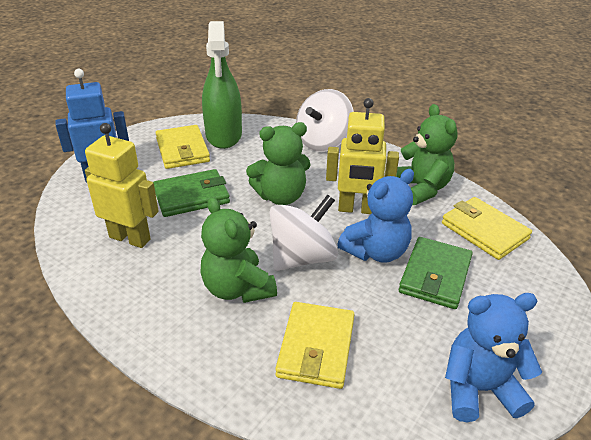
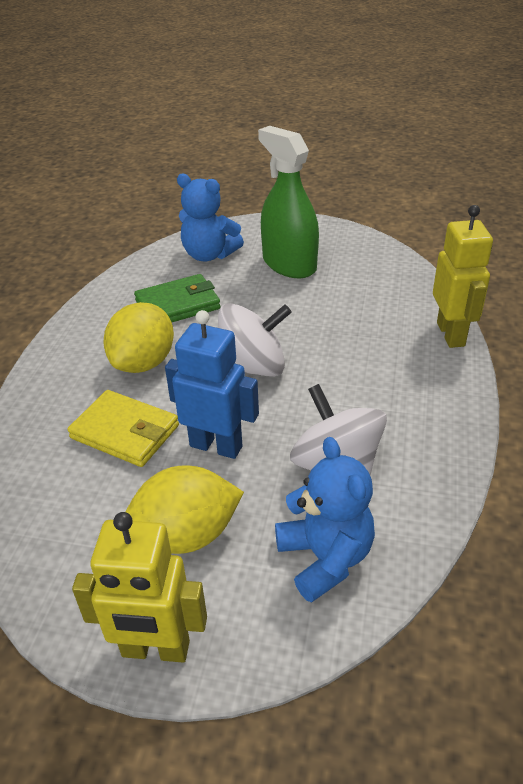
green teddy bear: [201,197,277,303] [246,122,310,205] [396,104,458,205] = 3 -> none = 0
green wallet: [153,169,230,217] [399,237,473,309] = 2 -> [134,274,221,322] = 1
yellow lemon: none = 0 -> [103,302,174,373] [126,465,244,554] = 2
yellow wallet: [156,125,210,169] [275,302,355,389] [442,197,532,260] = 3 -> [67,390,179,467] = 1

